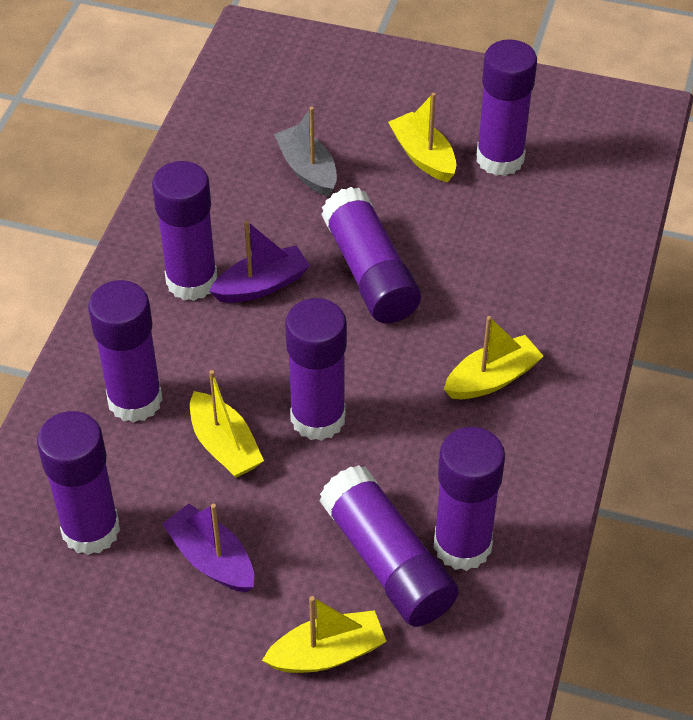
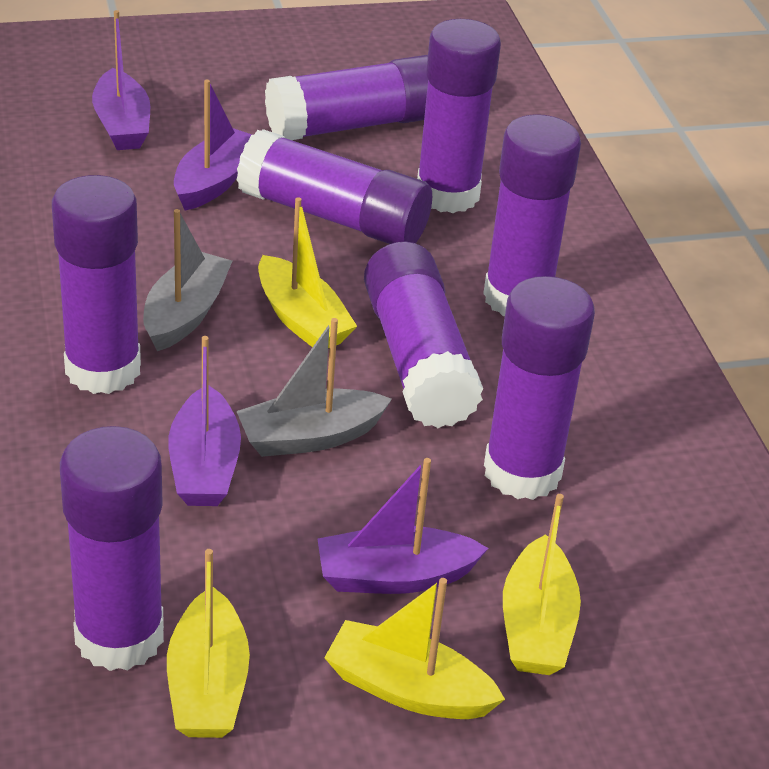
grey boat: [274,107,337,197] = 1 -> [143,209,232,351] [236,318,392,457] = 2
purple boat: [162,504,254,592] [209,220,310,303] = 2 -> [92,10,150,150] [168,336,241,506] [174,80,252,211] [317,458,488,594] = 4

